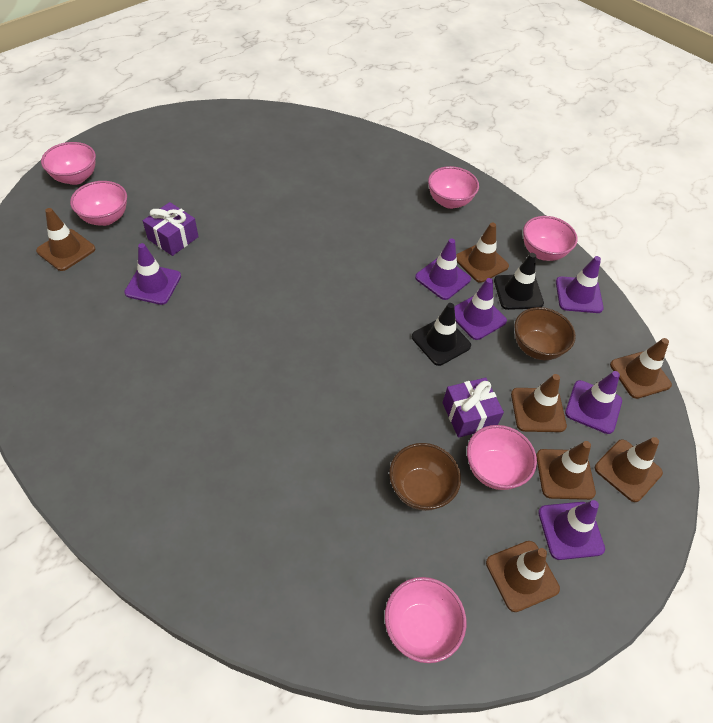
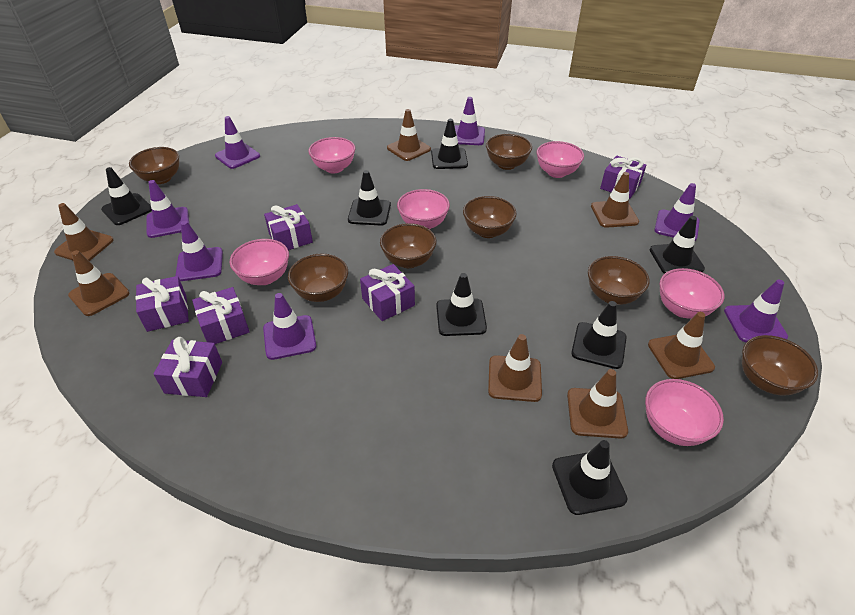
black traffic cone: [412,303,471,366] [494,253,544,310] = 2 -> [101,167,152,225] [348,170,391,226] [431,119,468,169] [436,273,487,336] [552,440,628,515] [571,301,627,369] [650,216,705,274] = 7
brown bowl: [389,443,461,511] [514,307,576,360] = 2 -> [129,147,179,184] [288,254,348,302] [380,223,436,268] [463,196,517,238] [486,134,532,170] [588,256,650,305] [742,335,818,396] = 7
purple gift: [143,202,199,256] [442,378,504,438] = 2 -> [136,276,189,332] [153,337,222,397] [192,287,250,344] [264,204,313,250] [360,264,415,321] [600,156,646,198] = 6
purple traffic cone: [124,243,181,305] [415,239,471,300] [454,278,507,340] [538,500,605,560] [556,256,604,313] [565,371,622,434] = 6 -> [146,180,189,238] [175,221,223,281] [215,116,260,169] [263,293,316,360] [455,97,485,145] [654,183,700,241] [724,280,788,342] = 7

